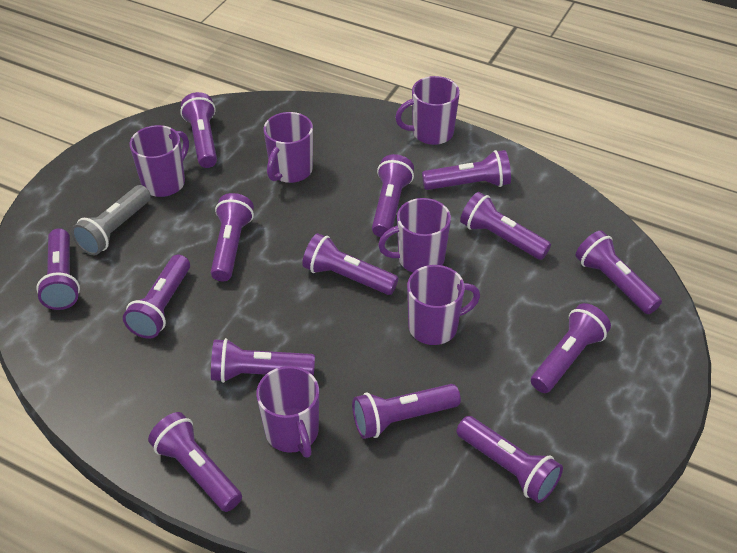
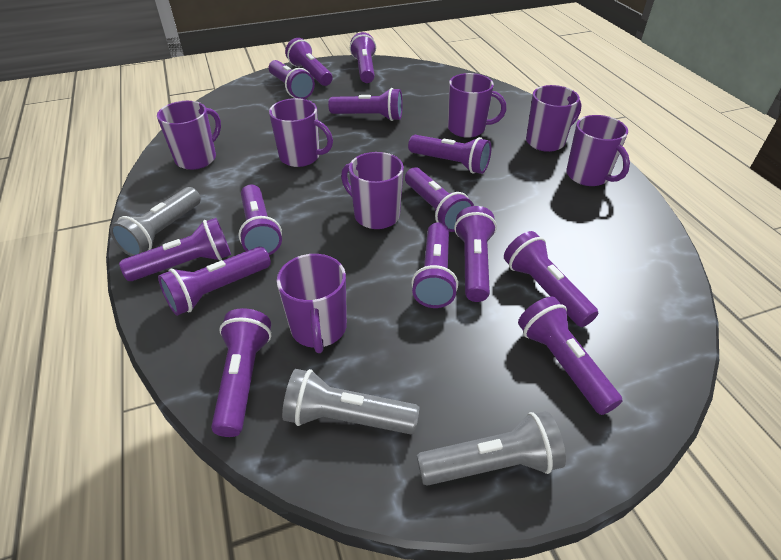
grey flashlight: [71,185,151,255] = 1 -> [110,187,201,256] [282,369,420,434] [417,411,566,486] = 3
purple mug: [130,125,189,197] [256,366,319,458] [264,112,313,183] [378,198,451,273] [395,76,460,145] [407,265,480,345] = 6 -> [157,101,221,170] [269,98,333,167] [277,254,347,353] [341,152,404,229] [448,73,506,138] [526,85,582,152] [566,115,630,186] = 7

